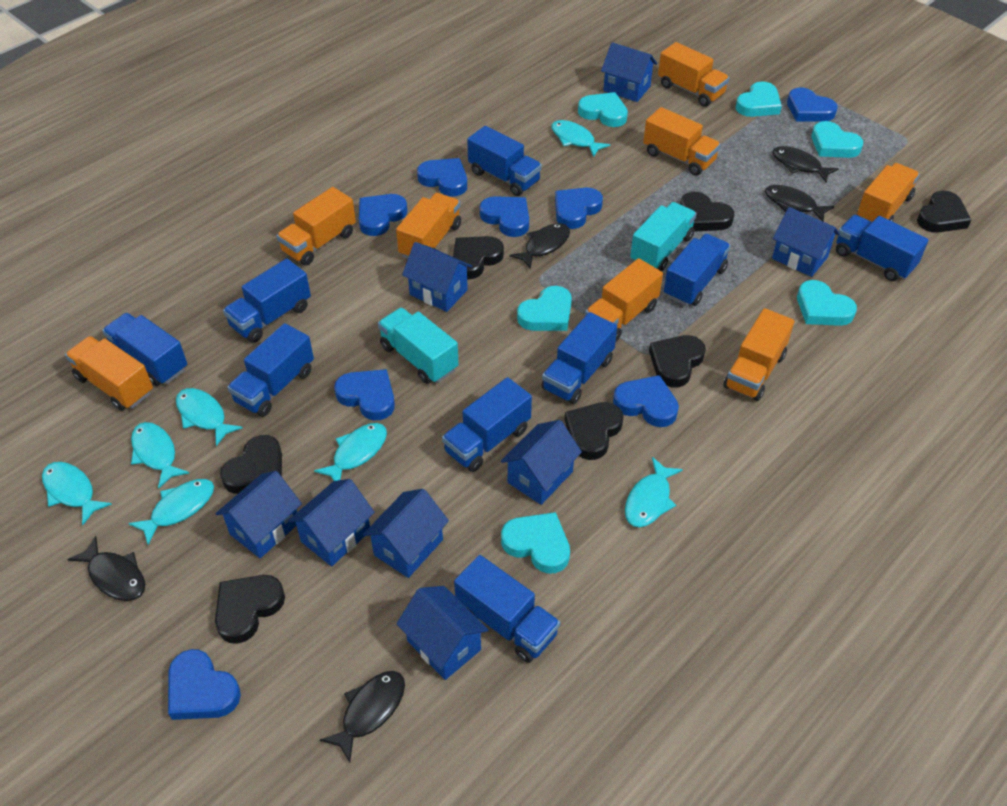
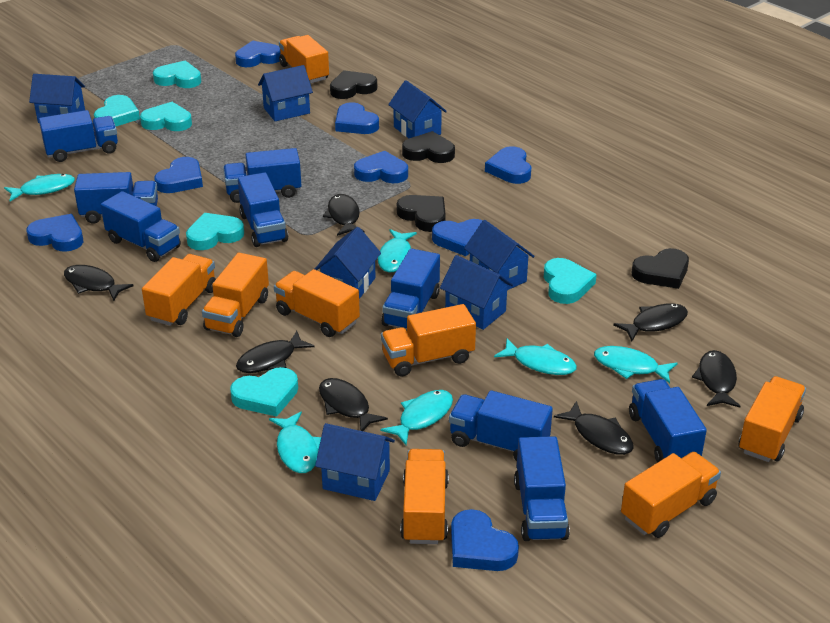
black fish: [67,536,145,601] [320,671,405,763] [509,223,570,269] [765,185,834,222] [772,146,839,183] = 5 -> [64,265,134,301] [236,331,315,373] [319,378,388,431] [323,194,365,236] [554,401,634,455] [613,303,688,341] [692,350,740,407] = 7
black heart: [215,575,285,644] [220,435,282,494] [453,236,504,280] [565,402,623,460] [649,335,706,387] [680,192,734,231] [917,191,971,233] = 7 -> [330,70,377,99] [397,195,446,232] [402,131,455,163] [632,248,689,289] = 4
blue house: [216,471,302,558] [288,479,375,566] [363,489,449,578] [396,586,488,680] [402,242,472,312] [501,420,582,505] [601,42,657,102] [772,207,840,277] = 8 -> [29,74,85,123] [258,65,313,121] [315,227,381,299] [315,423,395,501] [388,80,447,138] [440,255,513,330] [464,220,535,290] = 7
turquoise fish: [42,462,112,525] [128,479,214,545] [131,422,189,489] [176,388,243,446] [314,423,387,481] [552,120,610,157] [625,457,683,527] = 7 -> [4,174,75,202] [269,412,321,473] [378,229,417,272] [381,390,453,445] [494,339,577,375] [594,346,678,383] = 6
turquoise truck: [378,307,459,384] [630,202,697,271] = 2 -> none = 0

